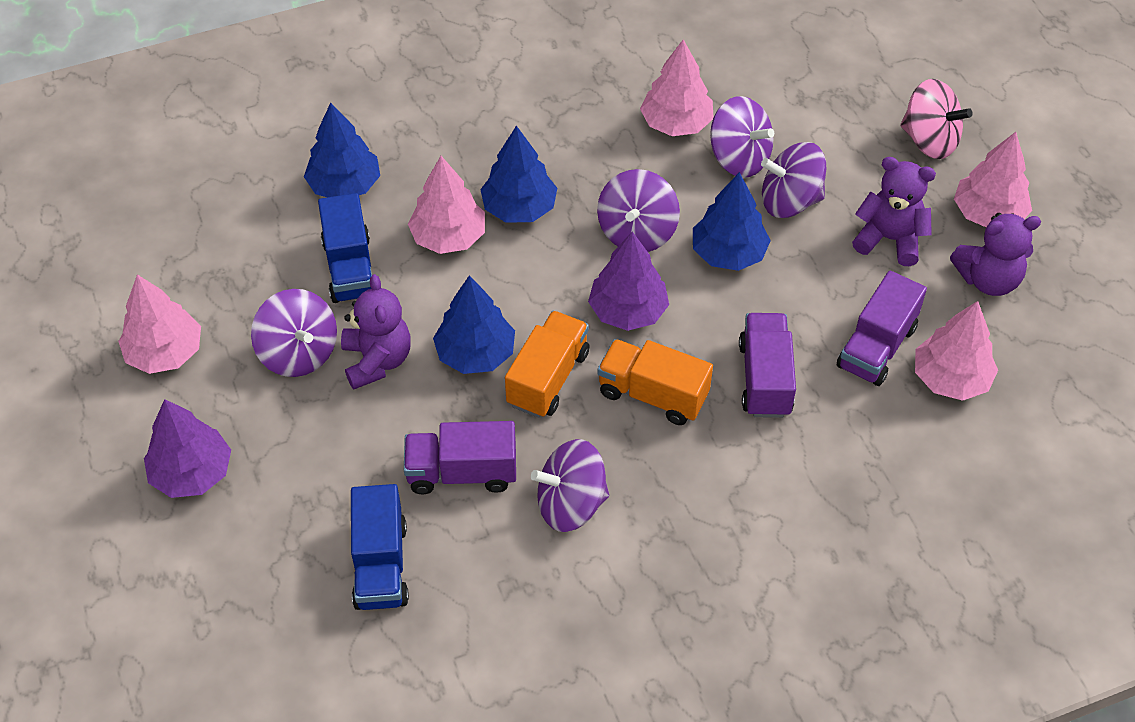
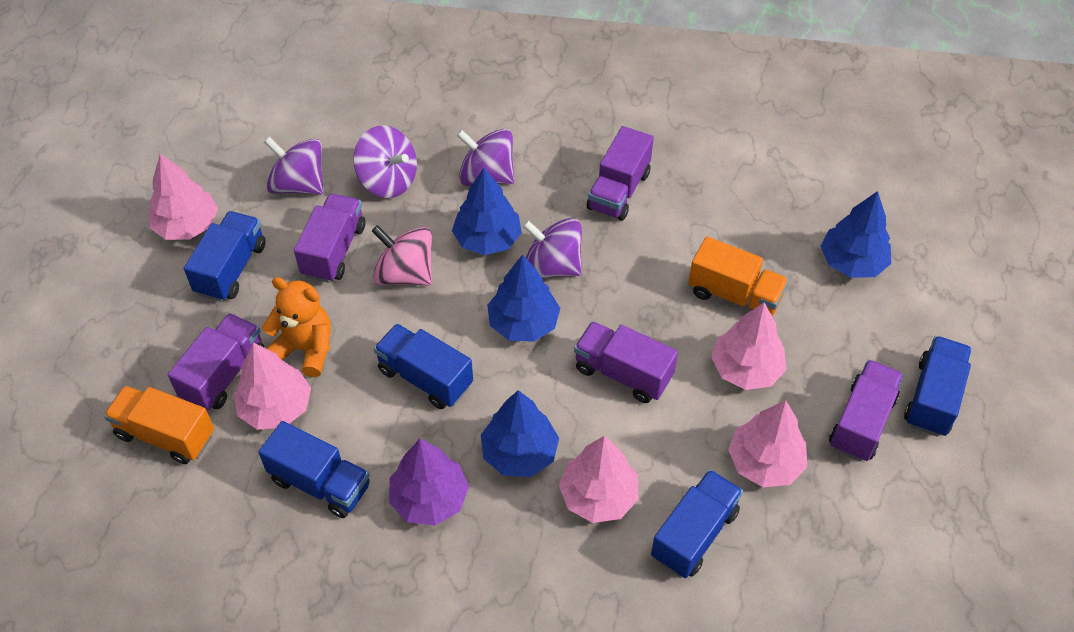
blue truck: [318,193,372,303] [351,484,409,610] = 2 -> [184,211,266,302] [258,421,370,518] [374,324,473,409] [651,469,743,578] [904,336,972,437] = 5
orange teddy bear: none = 0 -> [262,277,331,377] = 1
purple spinning top: [251,289,337,377] [531,439,609,532] [597,169,680,252] [710,96,774,178] [761,142,826,218] = 5 -> [264,137,323,195] [353,125,417,198] [456,129,514,186] [522,218,582,279] = 4
purple teddy bear: [341,274,411,390] [852,157,936,266] [950,213,1041,296] = 3 -> none = 0
purple tree: [144,399,231,498] [588,231,669,331] = 2 -> [389,439,469,526] = 1
purple truck: [404,421,516,494] [739,313,796,418] [837,271,927,386] = 3 -> [168,313,264,411] [294,194,365,283] [574,321,678,403] [587,126,654,221] [829,360,904,462] = 5

